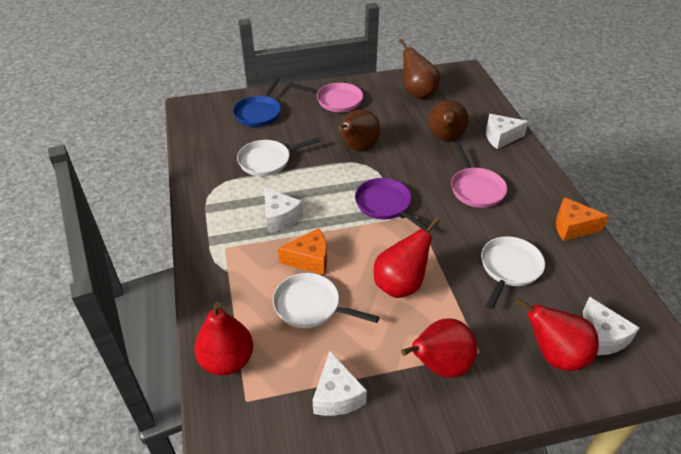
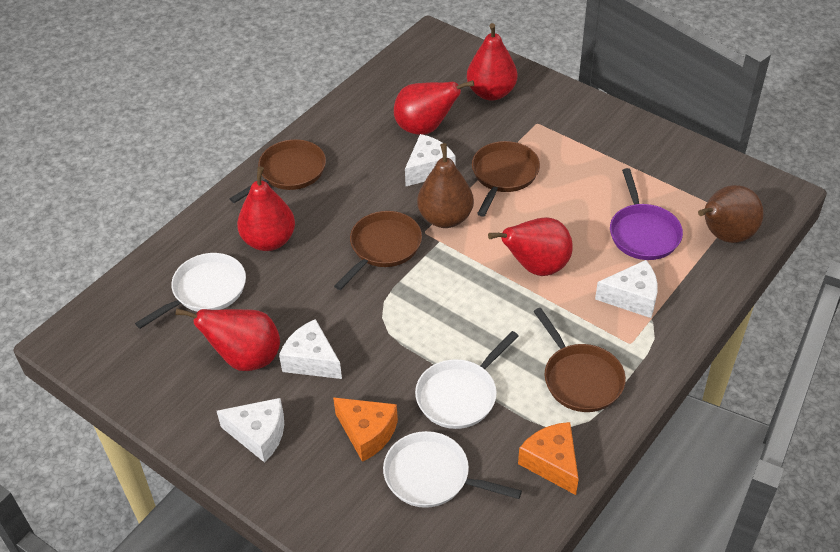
blue pan: [233,77,281,127] = 1 -> none = 0
brown pan: none = 0 -> [230,139,326,203] [334,211,422,290] [472,141,540,217] [533,308,626,412] = 4
brown pear: [338,109,380,151] [399,39,440,99] [428,100,469,141] = 3 -> [417,143,474,228] [698,185,764,243] = 2
pink pan: [289,83,363,112] [451,143,507,208] = 2 -> none = 0
red pear: [194,302,253,375] [374,217,440,298] [401,318,477,378] [515,298,599,371] = 4 -> [175,308,280,371] [237,166,295,251] [394,80,474,135] [467,23,517,101] [488,217,573,276] = 5

